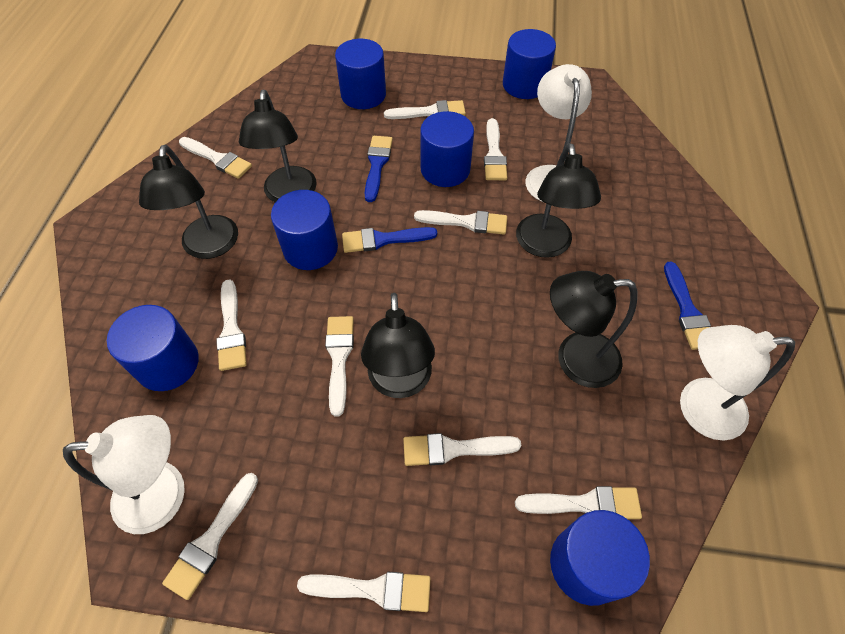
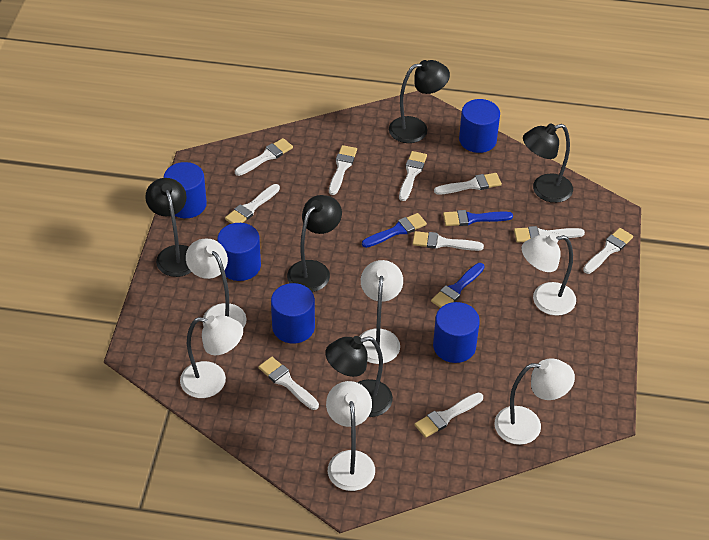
blue cylinder: [107,305,199,391] [271,190,338,270] [335,39,386,109] [420,111,474,187] [503,29,556,99] [550,510,650,606] = 6 -> [164,162,207,218] [217,223,261,281] [271,283,315,343] [433,302,480,363] [459,99,500,153] = 5
white lamp: [63,415,185,534] [526,64,592,202] [680,325,795,440] = 3 -> [180,315,243,398] [186,239,247,328] [326,381,375,491] [359,260,403,364] [494,358,575,445] [522,234,576,316] = 6

